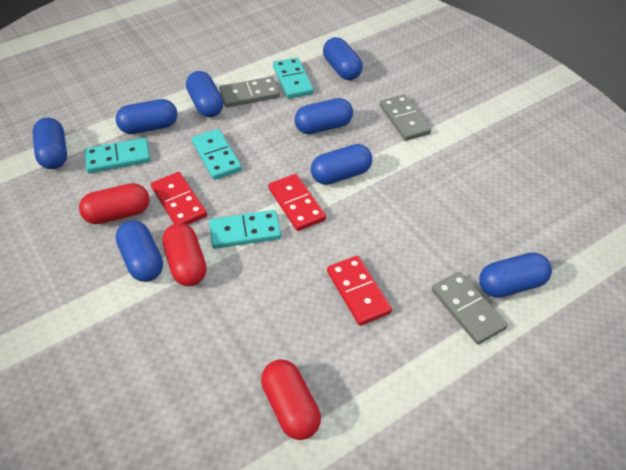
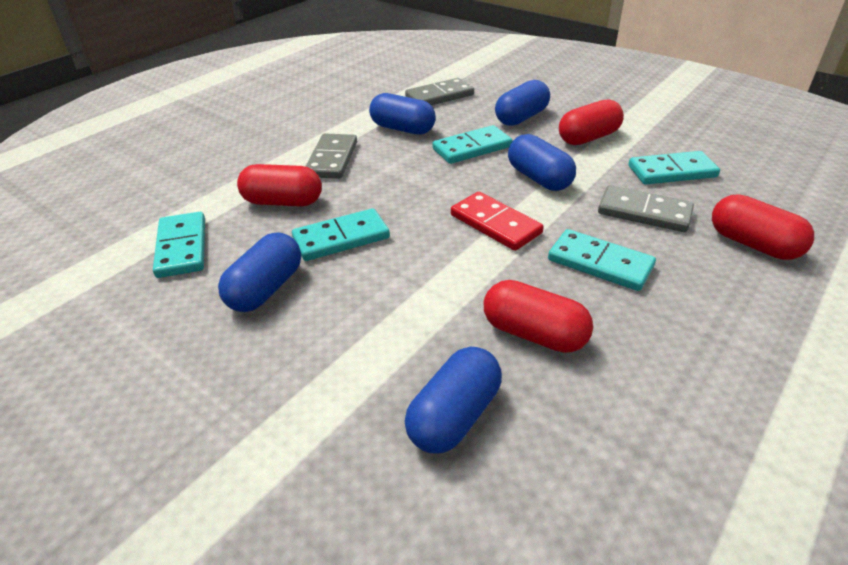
blue capsule: [32,118,67,169] [116,99,177,134] [116,220,163,282] [186,71,223,117] [294,98,353,134] [311,144,372,185] [323,37,363,80] [479,252,552,298] = 8 -> [218,232,301,312] [369,93,436,135] [405,347,502,453] [495,80,550,126] [508,134,576,191] = 5
red capsule: [79,183,150,224] [162,223,207,286] [261,359,321,440] = 3 -> [237,164,322,207] [484,280,593,353] [559,99,624,145] [712,194,814,260] = 4
red domino: [151,172,207,225] [268,174,326,231] [327,256,392,326] = 3 -> [451,192,544,251] = 1
turquoise domino: [85,138,151,173] [192,129,242,180] [209,210,281,249] [273,57,314,99] = 4 -> [153,212,205,278] [292,208,390,261] [433,125,513,164] [548,229,656,291] [629,151,720,185] = 5

